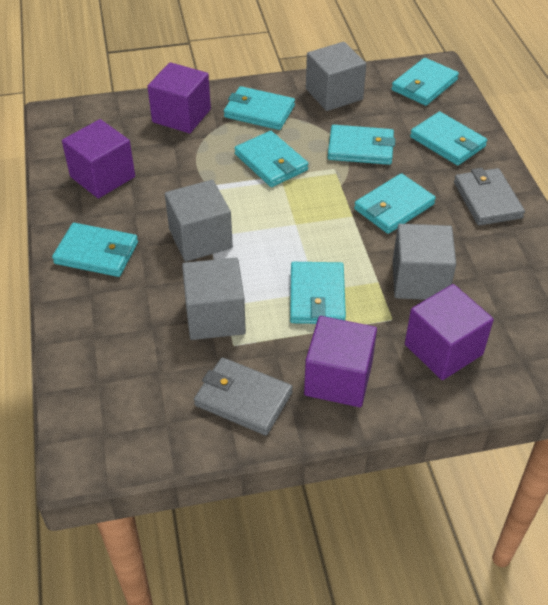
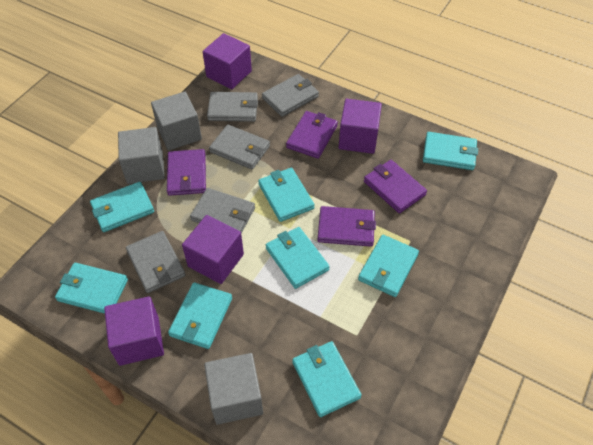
grey cube: [165,180,233,262] [182,258,246,340] [306,42,366,111] [393,224,456,300] = 4 -> [118,127,165,184] [151,92,202,150] [204,353,263,425] = 3
grey wallet: [194,357,293,435] [454,168,525,226] = 2 -> [126,231,185,293] [190,188,255,233] [207,92,258,122] [209,125,270,170] [262,74,319,117] = 5
purple wallet: none = 0 -> [167,149,206,196] [286,111,338,159] [318,206,376,247] [364,160,427,213] = 4

